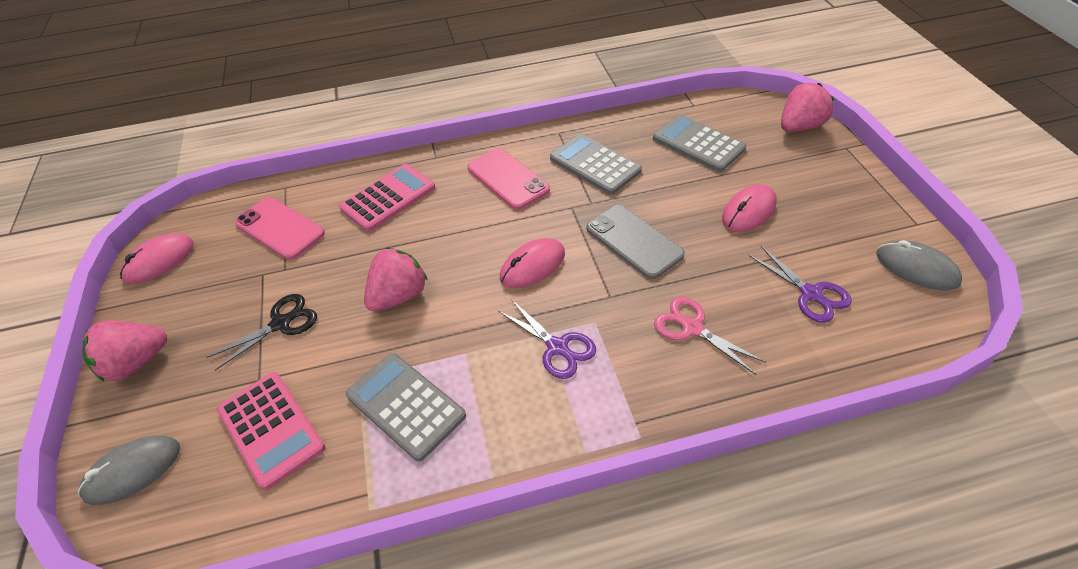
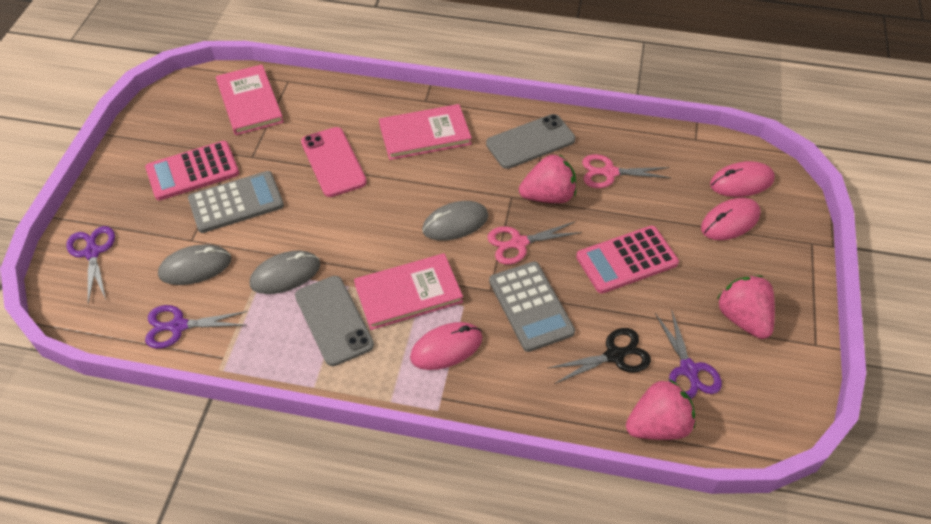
grey calculator: [346,353,466,462] [550,134,642,195] [653,114,746,172] = 3 -> [188,171,284,233] [489,261,575,352] = 2
grey mouse: [78,436,180,505] [876,240,962,290] = 2 -> [158,244,231,285] [250,250,320,294] [422,201,488,241] = 3
grey phone: [587,205,685,279] = 1 -> [295,276,374,366] [486,114,575,169] = 2
pink book: none = 0 -> [216,64,284,135] [354,253,463,330] [379,104,472,160] = 3
pink phone: [235,197,325,260] [468,148,550,210] = 2 -> [301,127,367,197] = 1
pink scissors: [654,297,766,375] = 1 -> [488,221,582,265] [582,154,671,188] = 2
purple scissors: [498,299,596,379] [748,246,852,323] = 2 -> [66,226,115,304] [145,305,248,349] [655,309,722,399] = 3

